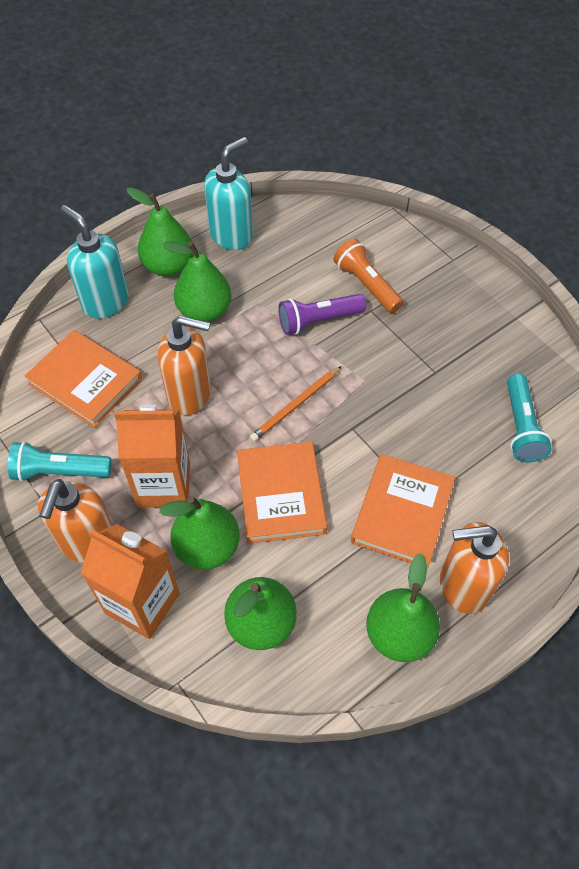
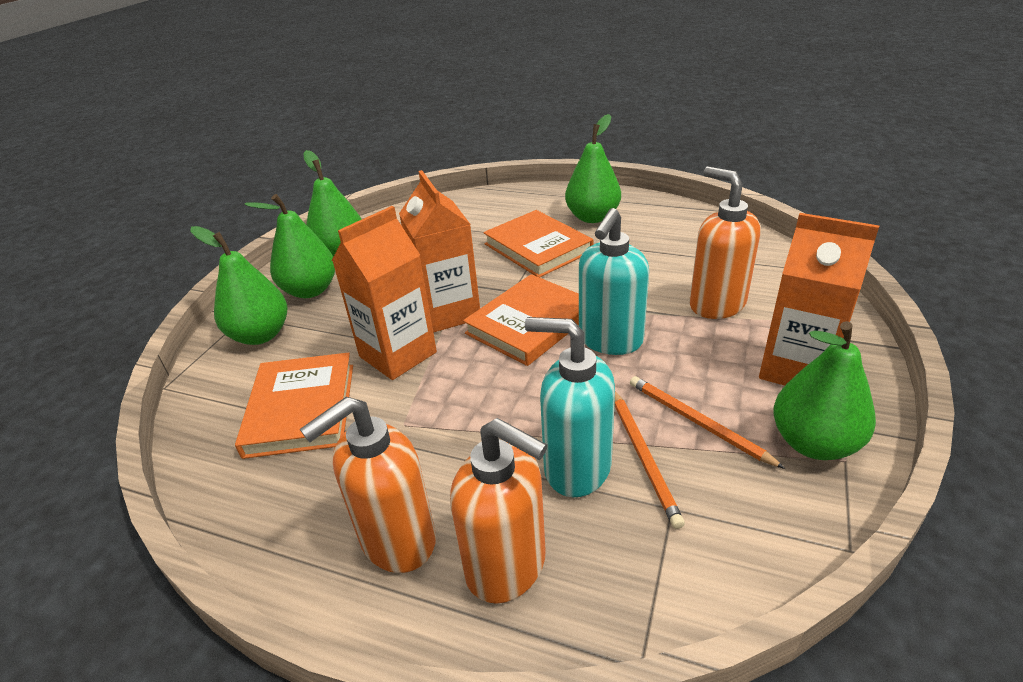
orange carton: [81,524,180,639] [114,405,190,508] = 2 -> [332,206,437,380] [399,170,480,333] [759,213,879,386] = 3
orange flashlight: [333,239,403,313] = 1 -> none = 0
orange pencil: [250,366,342,442] = 1 -> [614,391,685,529] [630,376,785,469] = 2
purple flashlight: [278,294,366,335] = 1 -> none = 0
turquoise flashlight: [8,441,112,482] [507,374,552,462] = 2 -> none = 0

